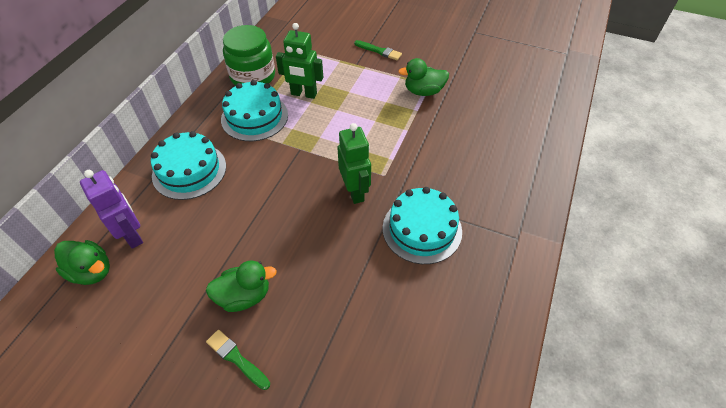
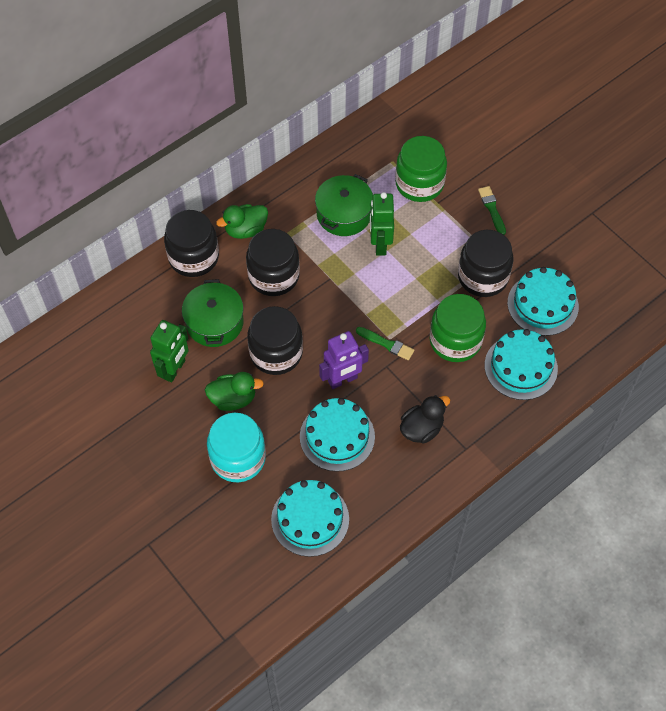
black duck: none = 0 -> [400,395,450,444] = 1
black jar: none = 0 -> [164,210,219,277] [246,229,300,296] [247,306,303,375] [458,230,513,297] = 4
green duck: [54,240,110,285] [206,260,277,312] [398,58,449,96] = 3 -> [205,372,264,411] [216,204,268,239] = 2
green jar: [223,25,275,86] = 1 -> [395,136,447,202] [430,294,486,362] = 2
green pot: none = 0 -> [182,279,244,347] [315,174,373,236] = 2
turquoise cake: [151,131,226,200] [221,80,288,141] [383,187,462,264] = 3 -> [271,480,349,557] [300,398,375,472] [485,329,558,400] [507,267,579,336] = 4
turquoise jar: none = 0 -> [207,413,266,482] = 1

